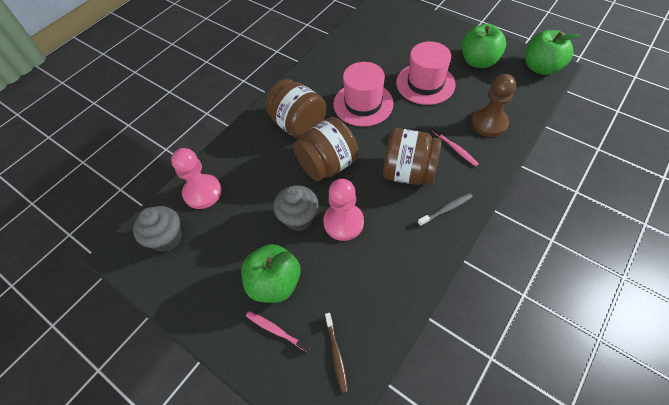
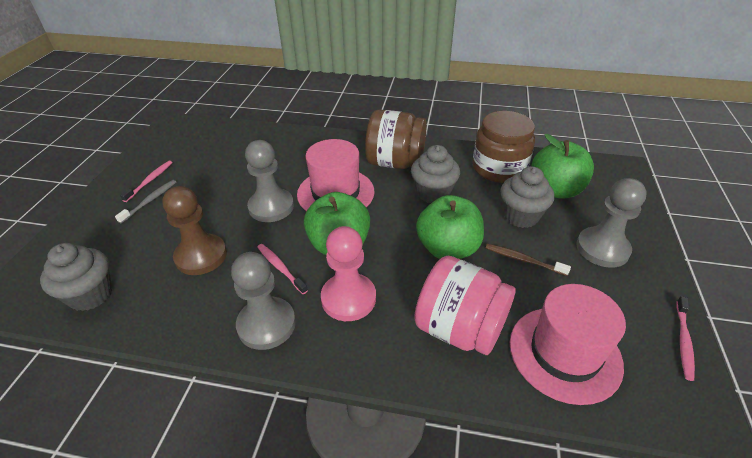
brown jar: [265,79,326,139] [293,117,359,181] [383,128,442,185] = 3 -> [365,109,427,169] [472,111,535,183] = 2
grey cupcake: [133,206,182,252] [273,185,319,231] = 2 -> [40,243,112,311] [411,145,460,203] [500,166,554,228] = 3
grey pawn: none = 0 -> [231,252,296,350] [245,140,294,222] [576,178,647,268] = 3
pink jar: none = 0 -> [414,256,516,355] = 1
pink pawn: [171,148,222,209] [323,179,364,241] = 2 -> [321,226,376,321] = 1
pink toothbrush: [246,311,310,352] [432,126,479,166] = 2 -> [120,160,173,202] [257,244,308,294] [676,296,695,381] = 3

